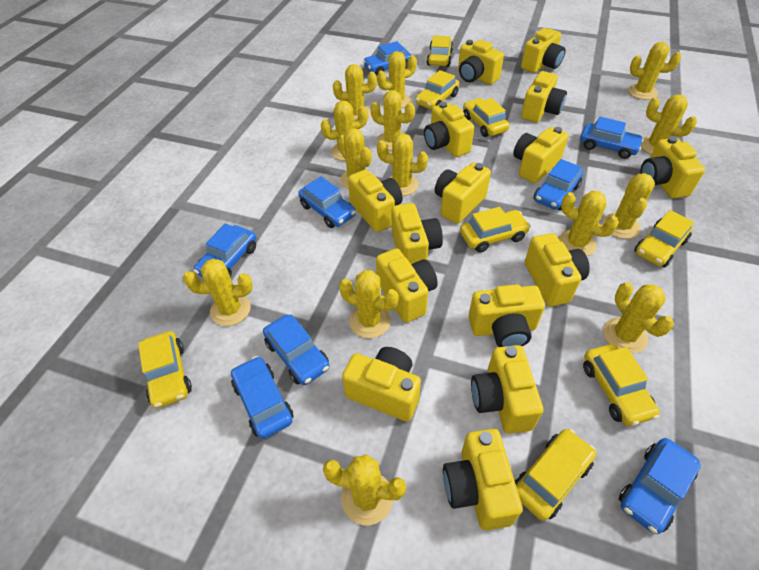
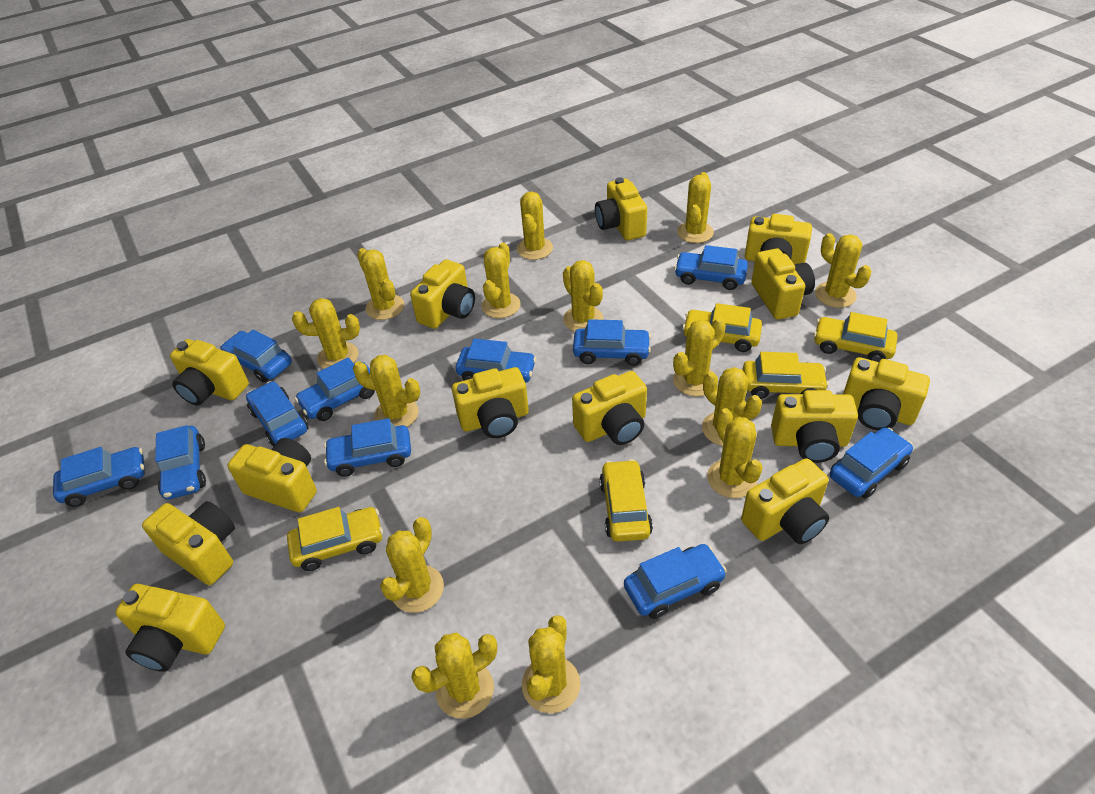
blue car: [194,223,256,277] [231,356,294,439] [263,314,330,385] [298,177,356,228] [363,41,411,75] [534,159,583,210] [580,117,644,159] [619,438,701,534] = 8 -> [53,447,145,507] [155,425,206,500] [220,330,292,383] [246,381,309,447] [295,357,375,421] [324,418,411,477] [456,339,536,383] [573,319,651,366] [624,544,727,619] [674,245,748,290] [830,427,913,499] = 11
yellow camera: [342,347,421,422] [348,170,403,232] [376,248,438,323] [392,203,443,264] [424,102,474,157] [435,162,491,224] [443,429,523,530] [458,40,504,85] [468,284,545,347] [471,345,543,434] [513,127,569,183] [521,28,566,73] [521,71,567,122] [525,233,590,306] [640,136,705,198] = 15 -> [115,584,225,672] [142,501,235,585] [170,339,249,406] [227,438,317,512] [410,260,475,329] [452,367,529,438] [572,371,647,445] [595,177,647,240] [741,458,829,544] [745,214,812,264] [751,248,815,320] [771,390,858,463] [843,357,930,430] = 13
yellow car: [138,331,192,408] [415,70,459,109] [427,35,453,67] [460,207,531,252] [463,98,510,137] [515,429,596,521] [583,344,660,426] [634,210,694,267] = 8 -> [287,507,383,571] [599,459,653,542] [682,303,762,352] [743,352,829,399] [814,312,897,362] = 5

